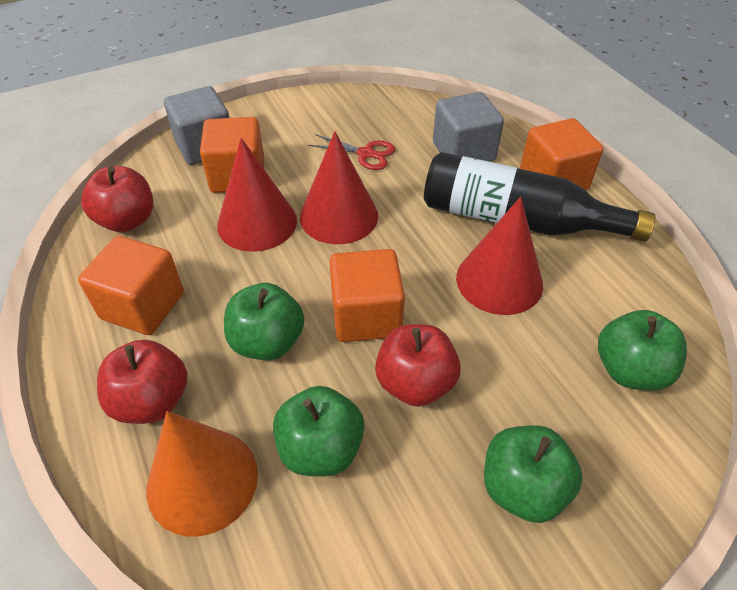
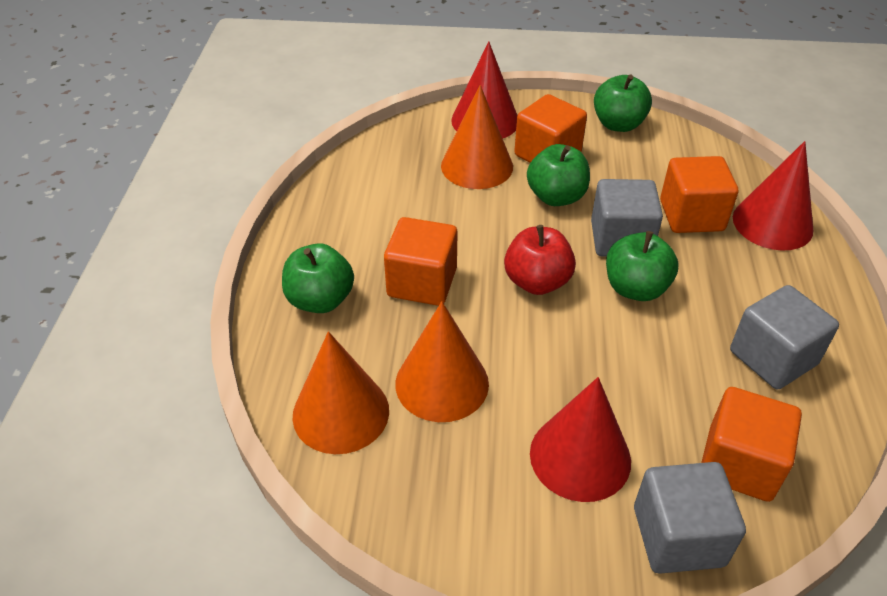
black bottle: [424,152,655,242] = 1 -> none = 0
grey cube: [164,86,230,165] [433,92,504,162] = 2 -> [591,179,663,257] [634,462,746,574] [730,285,839,389] = 3
orange cone: [147,411,258,536] = 1 -> [293,331,389,454] [395,301,489,422] [441,85,513,189] = 3
red apple: [81,166,153,232] [97,339,187,424] [375,324,461,407] = 3 -> [504,225,576,295] = 1
red scissors: [309,134,395,170] = 1 -> none = 0

